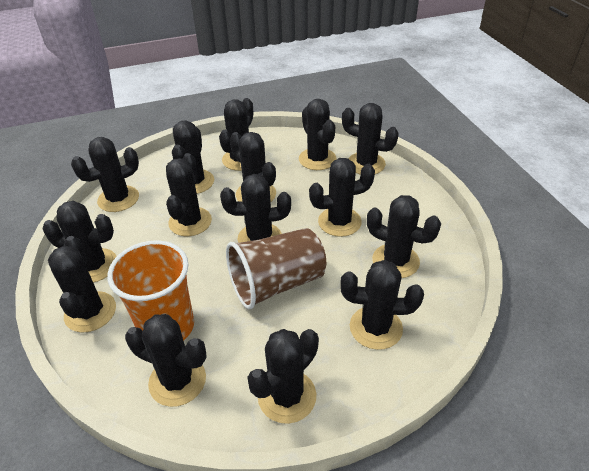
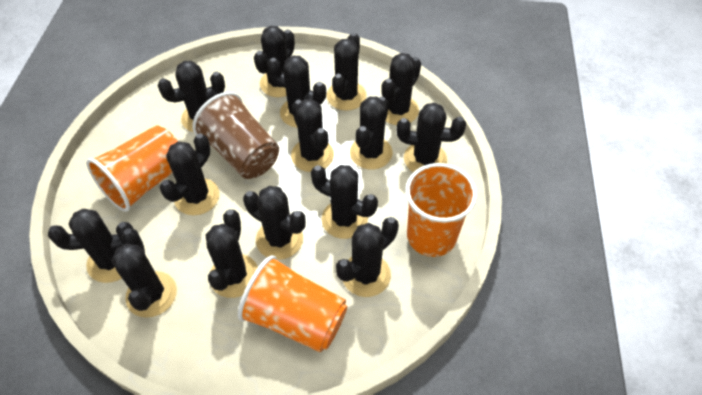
orange cup: [107,240,194,341] = 1 -> [86,125,178,212] [238,255,347,352] [406,163,477,257] = 3

